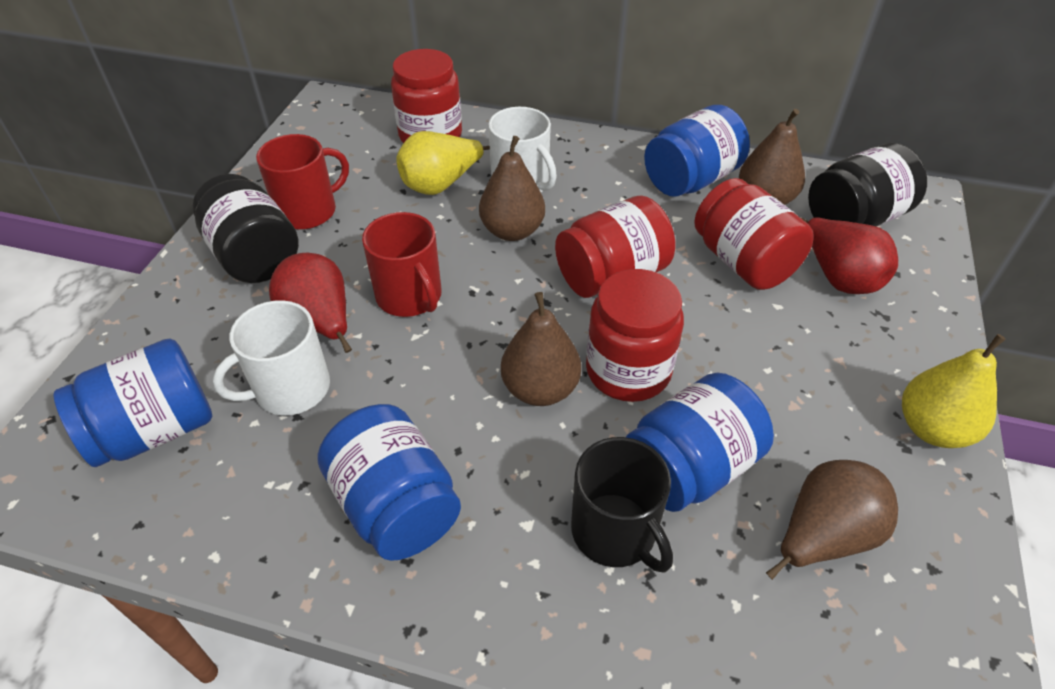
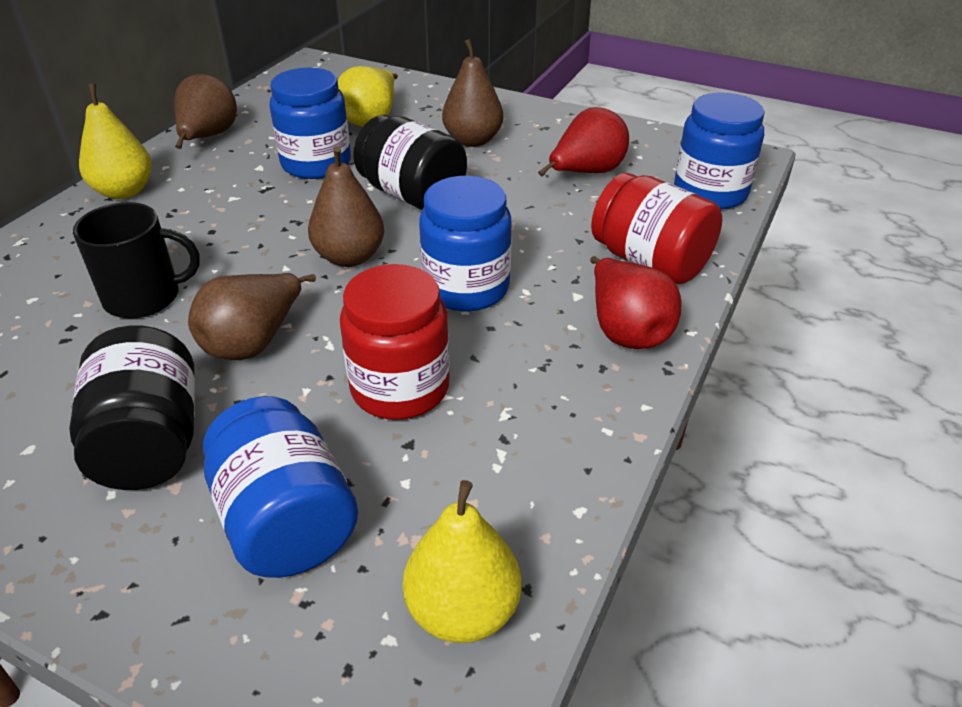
red jar: [391,49,462,143] [555,195,675,298] [586,269,684,402] [694,178,814,290] = 4 -> [340,264,450,420] [591,173,722,284] = 2
red mug: [256,134,349,230] [362,212,442,317] = 2 -> none = 0
white mug: [212,300,330,415] [488,107,557,192] = 2 -> none = 0
yellow pear: [396,131,490,195] [902,334,1006,448] = 2 -> [79,84,152,199] [338,66,398,127] [403,480,521,643] = 3

